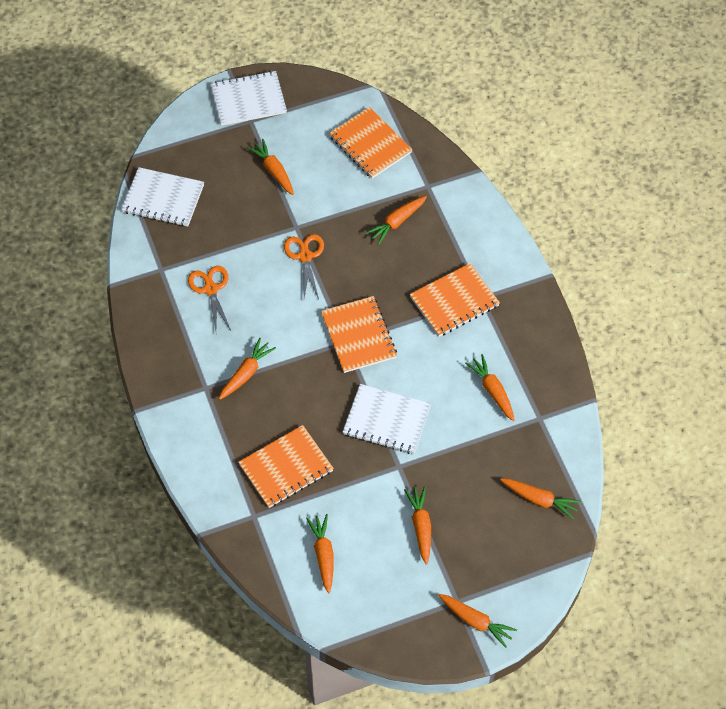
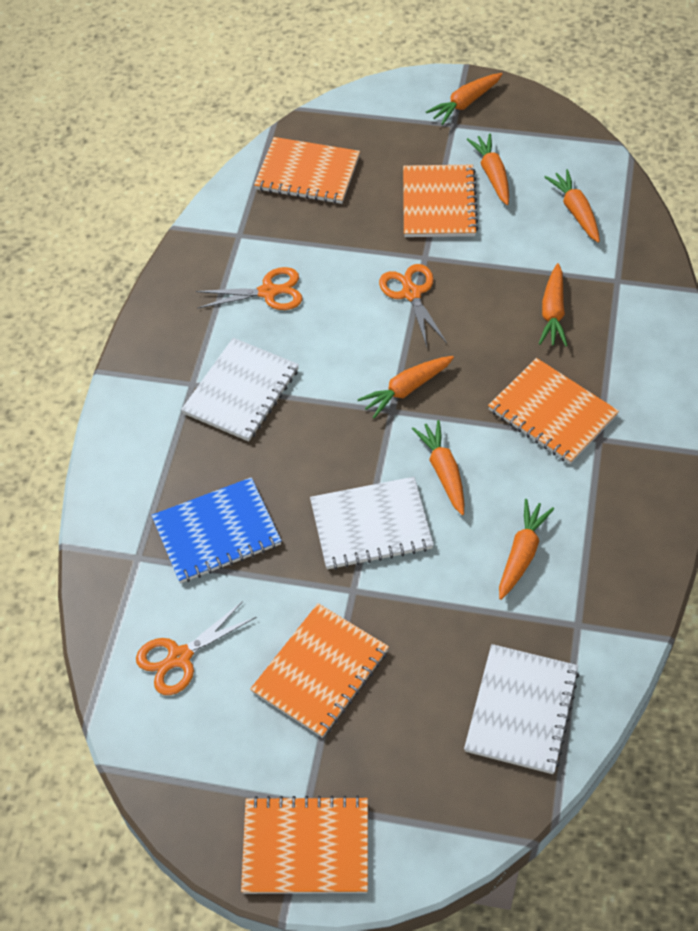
blue notebook: none = 0 -> [151,477,282,583] = 1
orange carrot: [219,338,276,400] [247,139,294,195] [306,514,334,594] [365,196,427,245] [404,486,431,564] [438,594,517,648] [465,354,515,421] [500,479,581,519] = 8 -> [357,356,454,418] [412,420,464,515] [426,73,502,125] [466,133,509,205] [499,499,554,600] [539,263,568,346] [545,169,600,243] = 7
orange notebook: [238,425,334,508] [321,296,397,373] [329,107,412,178] [410,263,500,337] = 4 -> [241,795,368,894] [250,603,389,738] [254,137,360,204] [403,165,478,237] [488,358,619,464] = 5
orange scissors: [188,266,231,331] [284,234,324,299] = 2 -> [136,601,256,695] [196,267,302,310] [379,264,447,347] = 3

